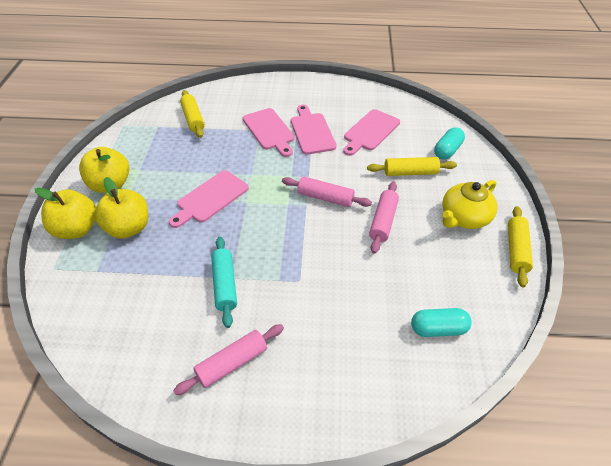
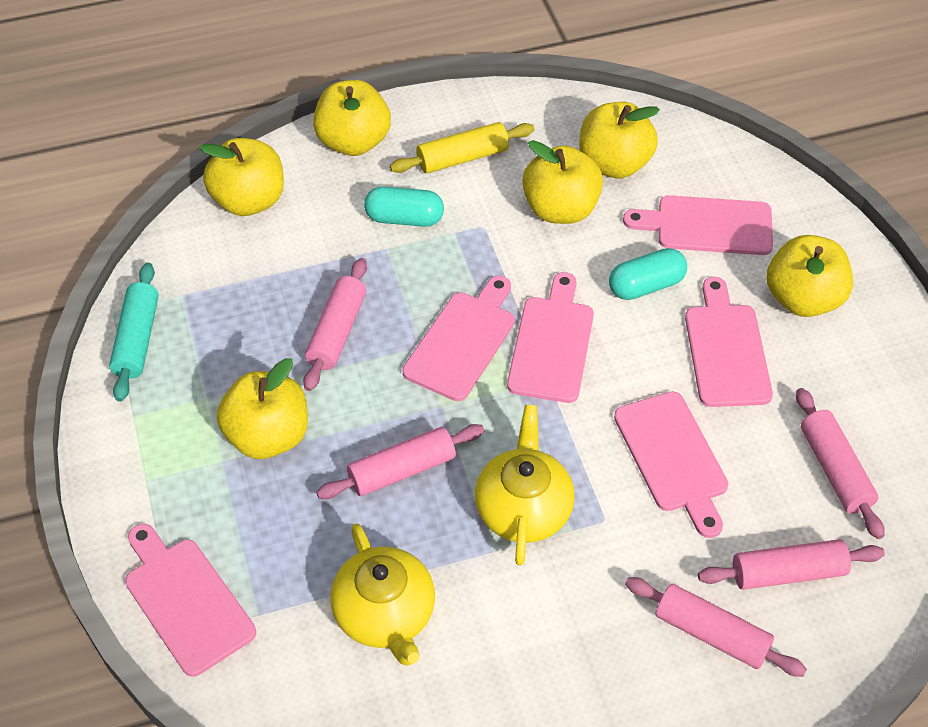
pink cutting board: [169,170,249,228] [243,108,295,157] [291,105,337,155] [343,109,400,156] = 4 -> [125,524,256,677] [402,276,515,401] [507,272,594,403] [614,392,728,538] [623,195,773,255] [685,277,773,407] = 6
pink rolling pin: [173,324,284,395] [282,176,372,207] [369,182,399,254] = 3 -> [303,258,367,391] [316,424,484,499] [625,577,807,677] [698,539,885,590] [796,388,885,539] = 5
yellow apple: [35,188,96,239] [79,147,129,193] [94,177,148,239] = 3 -> [199,138,284,216] [217,358,308,459] [313,80,391,156] [522,140,603,224] [579,102,660,178] [767,235,853,317] = 6
yellow rolling pin: [180,90,205,138] [367,157,457,176] [508,206,533,287] = 3 -> [390,122,534,173] = 1
yellow teapot: [442,180,498,229] = 1 -> [331,523,435,666] [475,405,575,565] = 2

